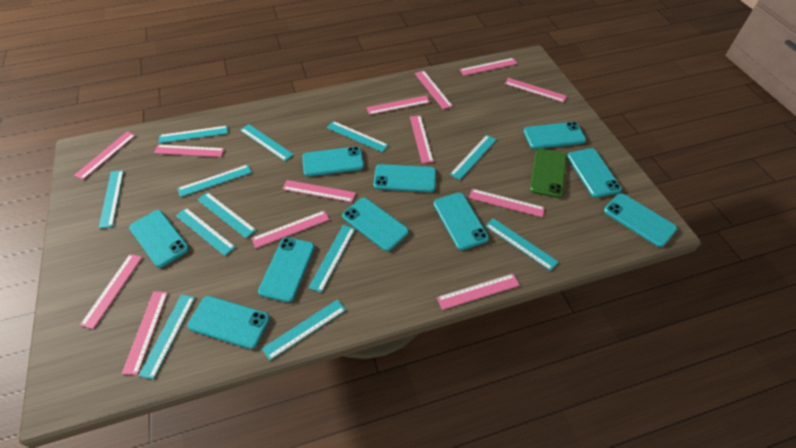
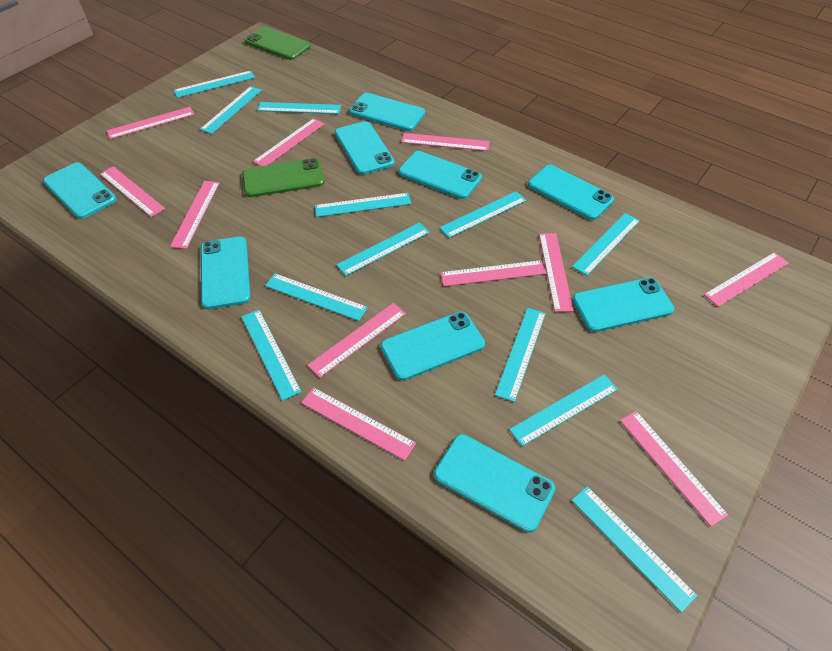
green phone: [530,148,567,198] = 1 -> [242,158,324,197] [245,27,311,60] = 2
pink ruler: [74,132,136,180] [80,254,142,329] [122,291,168,375] [154,145,224,157] [252,210,329,248] [283,180,356,202] [366,95,430,115] [410,115,434,163] [415,71,453,110] [437,274,520,310] [460,58,518,76] [469,189,545,217] [505,78,567,103] = 13 -> [100,166,165,217] [107,107,195,139] [170,181,220,249] [253,118,324,166] [301,387,416,460] [307,303,406,378] [401,133,489,151] [440,260,546,286] [539,233,574,312] [620,411,728,527] [704,252,789,307] = 11
turquoise phone: [129,210,189,268] [187,296,270,349] [258,237,315,302] [302,146,364,177] [342,198,409,251] [373,164,436,192] [434,193,489,250] [524,122,586,149] [567,148,622,198] [604,193,677,247] = 10 -> [43,162,116,219] [201,237,250,309] [335,121,395,175] [349,93,425,131] [381,311,485,381] [398,151,482,199] [434,434,555,532] [528,165,614,220] [572,278,674,332] = 9

